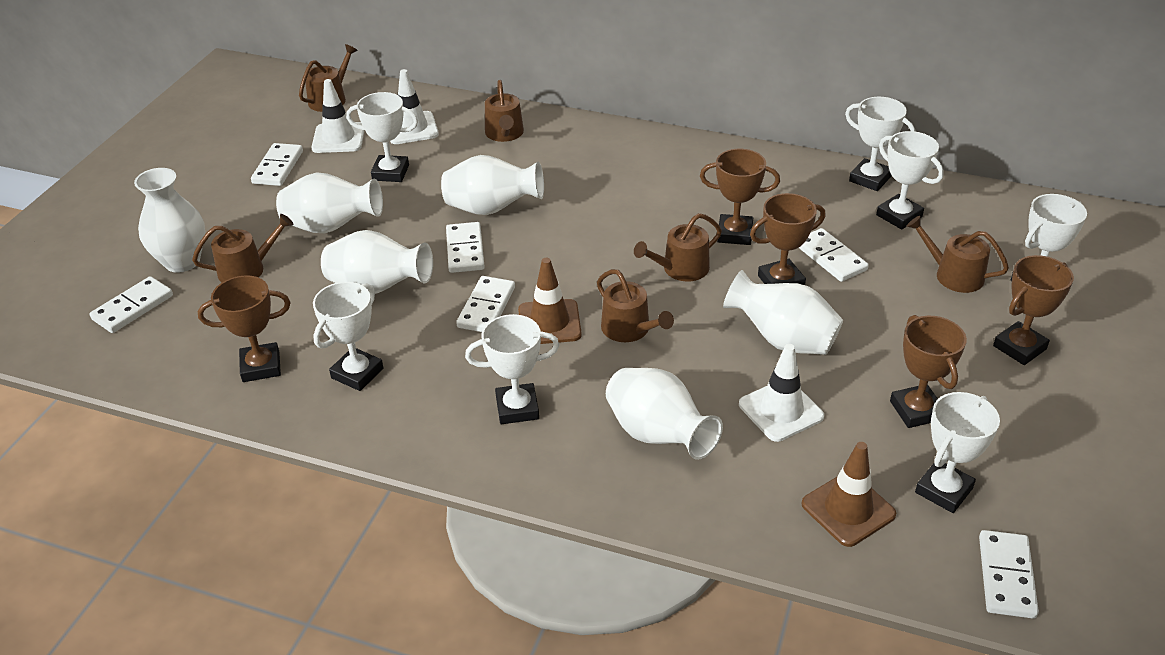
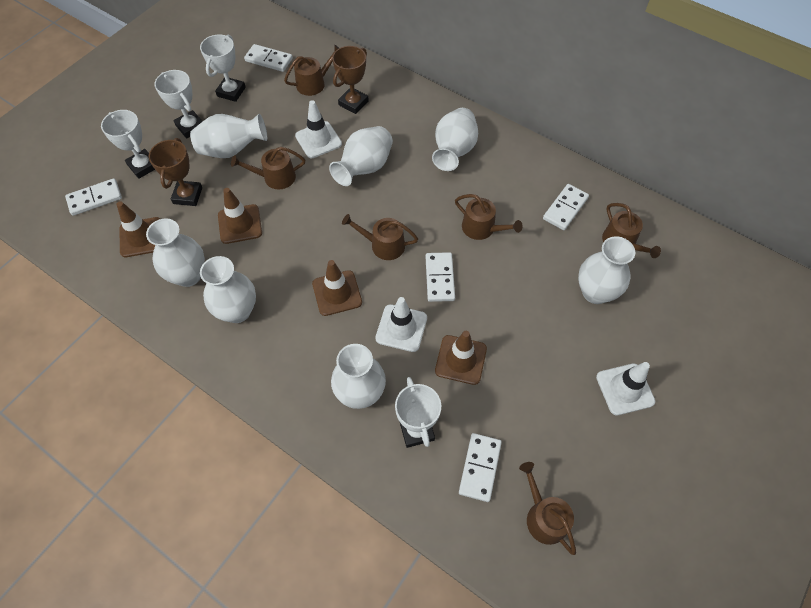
brown traffic cone: [518,258,582,344] [801,442,896,547] = 2 -> [116,201,160,257] [218,188,262,244] [312,260,362,316] [435,331,487,385] = 4
brown trophy: [198,275,290,382] [700,149,780,245] [750,193,825,285] [890,315,967,428] [993,255,1074,365] = 5 -> [149,138,202,206] [332,46,369,114] = 2
white domino: [90,276,173,333] [251,143,303,186] [446,222,485,273] [456,276,515,332] [799,228,869,282] [979,530,1039,619] = 6 -> [65,178,122,216] [244,44,293,72] [425,252,455,302] [459,433,502,502] [543,184,589,230] = 5
white trophy: [313,282,383,391] [346,92,418,182] [465,314,560,424] [845,97,915,191] [876,131,944,229] [915,392,1000,513] [1011,194,1087,281] = 7 -> [101,110,155,179] [154,70,203,138] [200,34,246,102] [395,377,441,448] = 4
white vase: [134,168,205,273] [276,172,383,233] [321,230,433,294] [441,155,544,215] [606,368,723,460] [723,270,843,355] = 6 -> [146,218,205,287] [190,114,267,158] [200,256,256,323] [329,126,393,186] [331,344,386,409] [432,108,478,171] [578,236,635,304] = 7

